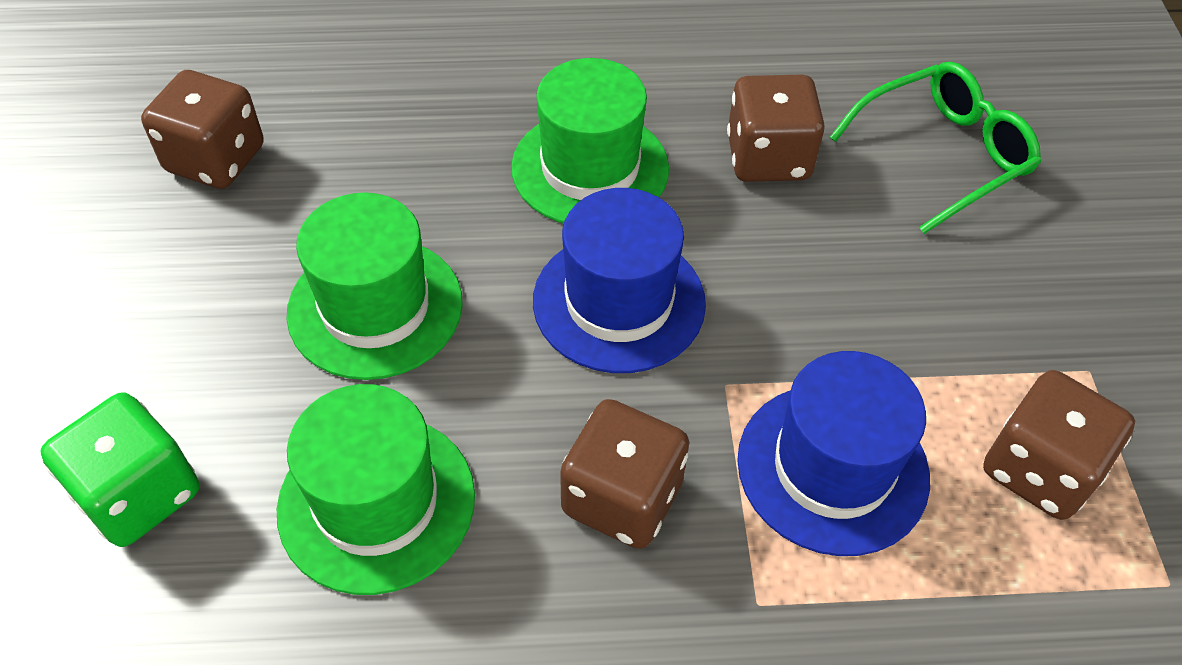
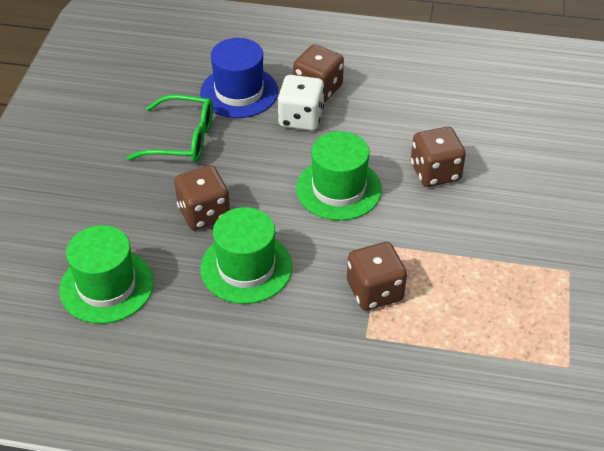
blue hat: [533,188,706,373] [737,351,930,556] = 2 -> [200,38,278,118] = 1
green dice: [40,392,199,547] = 1 -> none = 0
white dice: none = 0 -> [278,75,324,131] = 1

